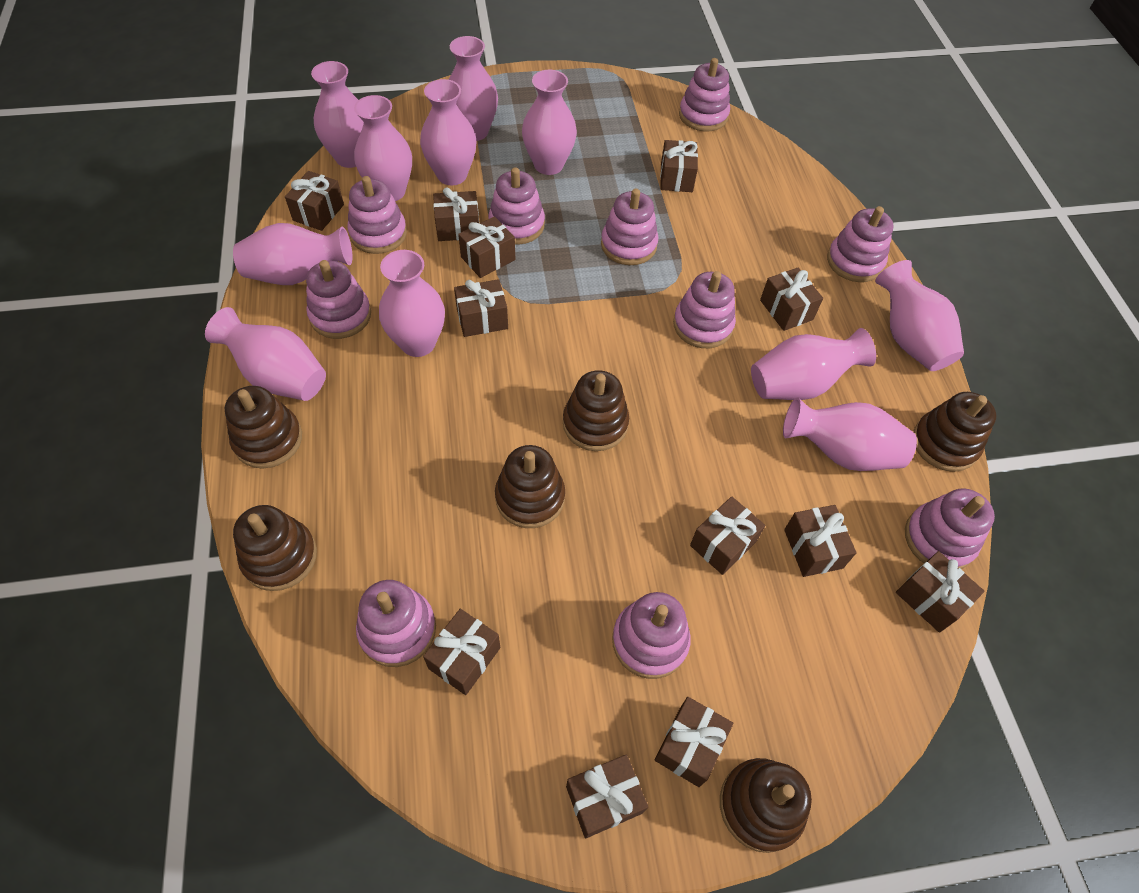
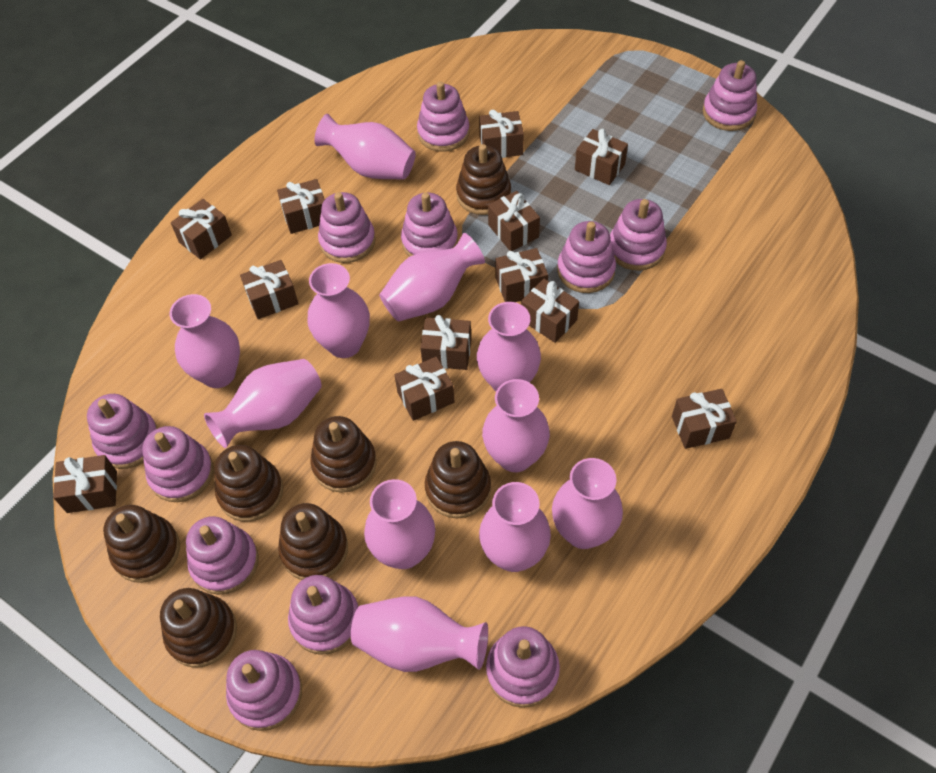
brown stacking toy: [225,386,302,469] [233,505,317,591] [495,445,565,528] [563,370,629,451] [720,758,812,853] [913,392,996,472] = 6 -> [103,505,180,583] [160,588,237,668] [215,445,283,522] [278,503,348,580] [310,416,377,493] [425,441,491,518] [456,144,511,215] = 7
pink stacking toy: [306,260,371,339] [348,176,407,254] [356,580,436,667] [488,167,545,245] [601,189,658,265] [612,592,691,679] [673,271,736,348] [679,58,730,131] [827,206,894,282] [905,488,995,569] = 10 -> [87,394,158,469] [142,426,214,502] [186,516,259,595] [226,650,302,731] [288,575,359,655] [318,192,375,263] [401,192,458,257] [417,81,470,152] [486,626,560,708] [557,221,616,293] [610,199,667,271] [703,60,757,131] = 12

